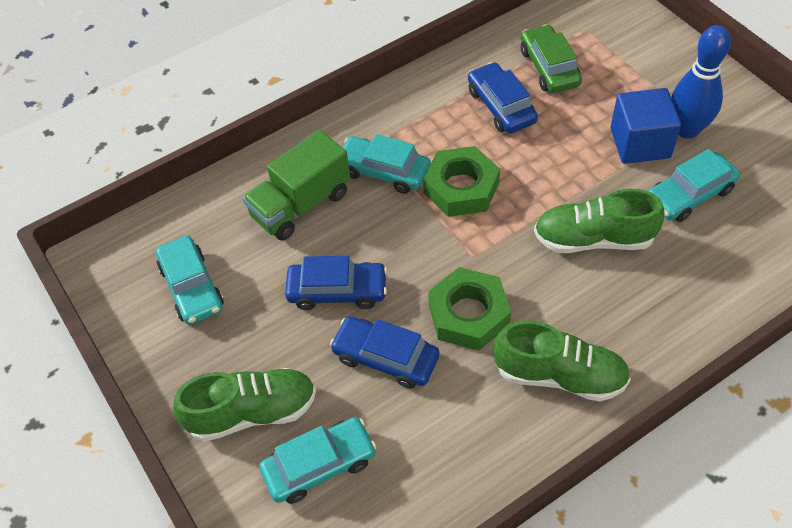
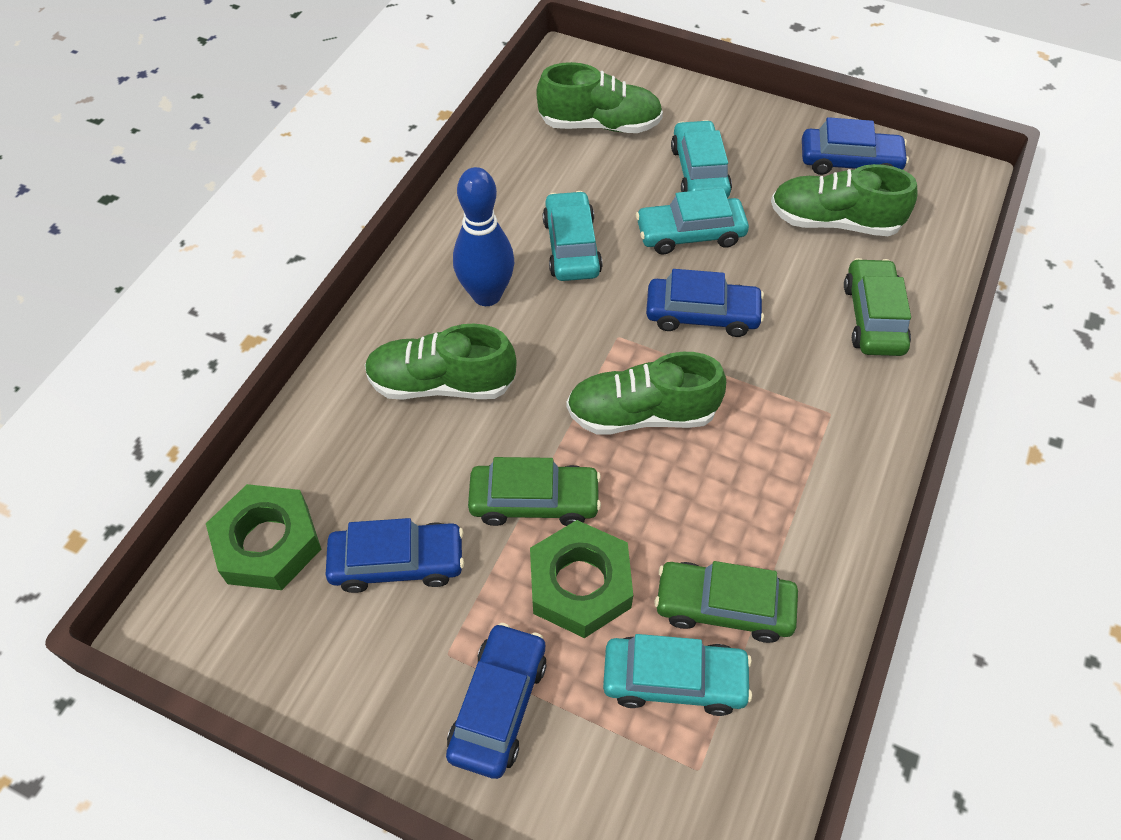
blue car: [285,256,387,310] [330,316,439,389] [468,62,538,133] = 3 -> [326,518,464,593] [446,623,547,779] [646,269,764,337] [802,117,909,175] = 4
blue cube: [610,88,681,164] = 1 -> none = 0
green car: [521,24,582,93] = 1 -> [468,457,601,526] [655,561,798,643] [844,258,911,356] = 3
green shoe: [173,368,316,442] [493,320,631,402] [534,189,664,253] = 3 -> [365,324,517,400] [536,62,663,133] [567,352,726,435] [771,164,917,236] = 4
green truck: [243,130,351,241] = 1 -> none = 0

